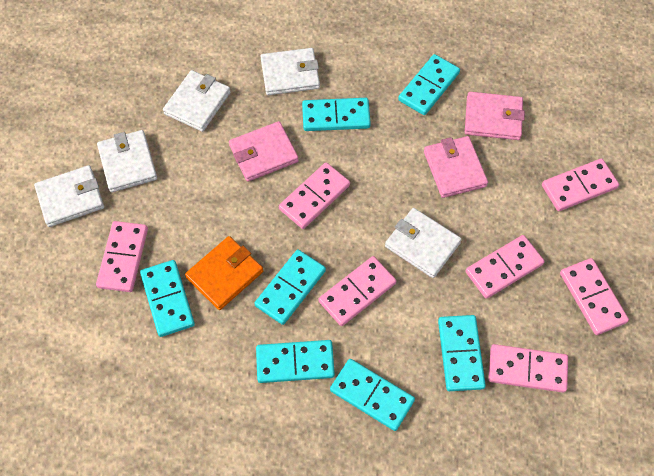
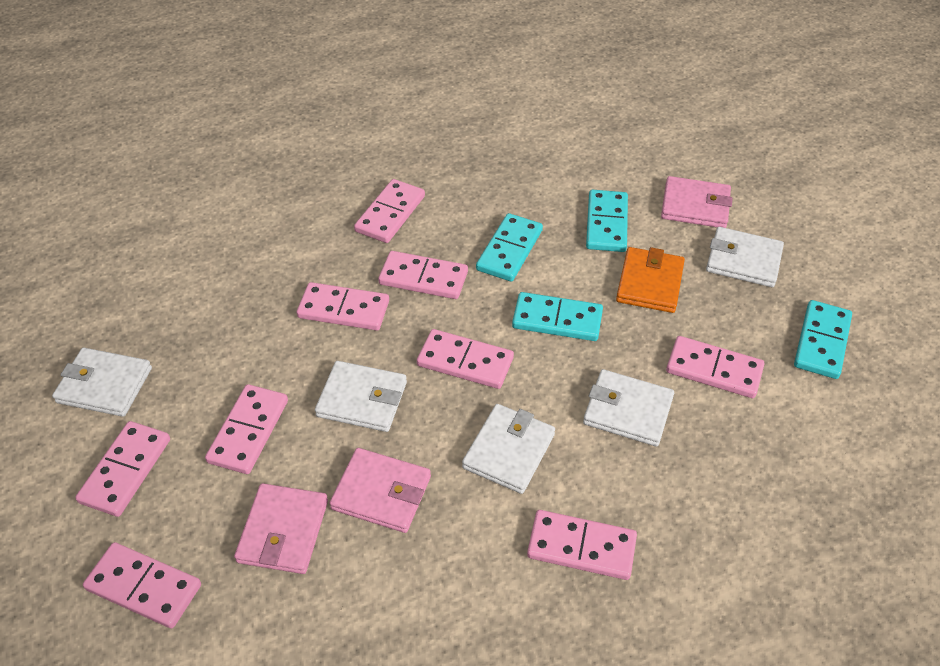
pink domino: [96,221,148,292] [279,162,350,229] [319,256,396,326] [466,235,545,299] [488,344,568,393] [542,158,619,211] [560,258,629,335] = 7 -> [75,421,170,517] [83,542,201,629] [205,384,288,474] [297,282,389,330] [354,179,425,243] [378,251,468,299] [417,329,514,389] [527,510,637,580] [666,336,764,398] = 9
turquoise domino: [140,260,195,337] [254,250,326,325] [256,340,335,383] [302,98,371,131] [330,359,415,431] [398,54,460,115] [438,315,486,391] = 7 -> [476,213,543,282] [512,292,603,341] [586,190,628,252] [794,300,852,379] = 4

